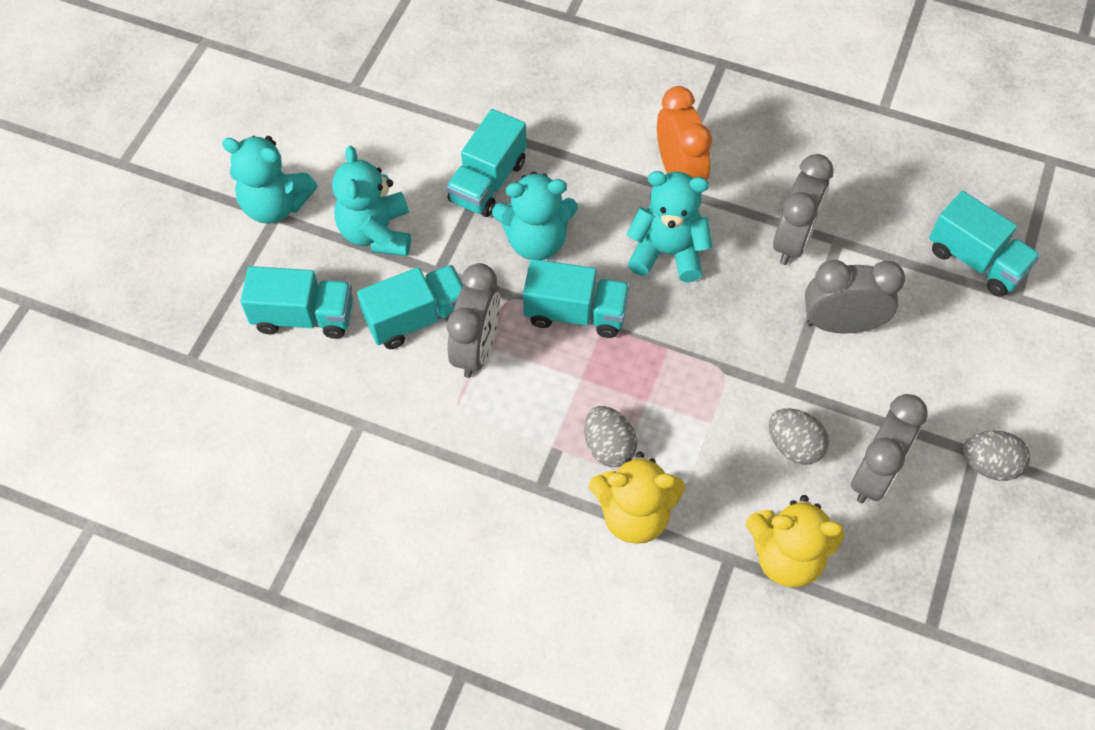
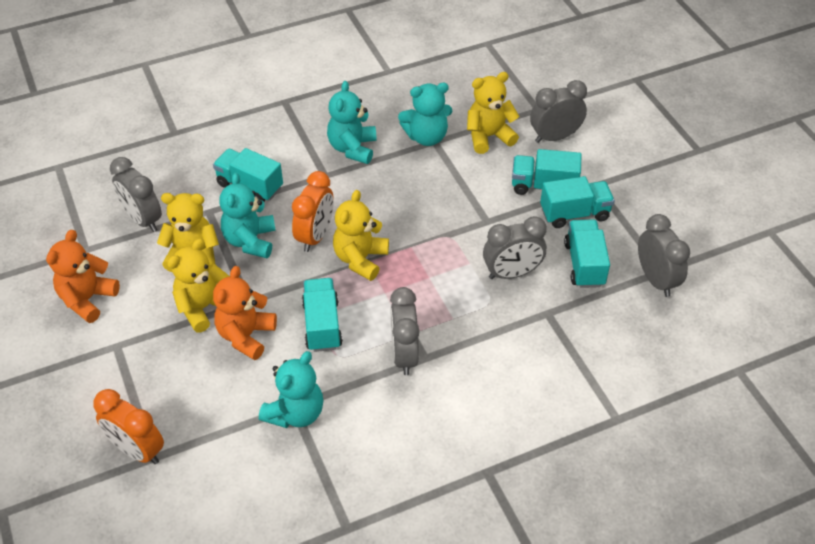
grey clock: [447,263,500,378] [773,154,834,265] [805,260,905,333] [851,394,928,503] = 4 -> [110,157,162,232] [390,287,420,375] [483,216,547,279] [530,80,587,143] [638,214,690,297] = 5
grey egg: [584,406,637,467] [769,408,829,465] [962,431,1030,481] = 3 -> none = 0
orange clock: [657,86,712,181] = 1 -> [93,389,164,464] [292,171,334,252] = 2
orange teddy bear: none = 0 -> [46,230,120,323] [213,266,277,360] = 2
yellow teddy bear: [589,452,685,544] [746,495,845,587] = 2 -> [157,193,219,272] [167,239,230,333] [333,190,389,281] [467,72,520,154] = 4

